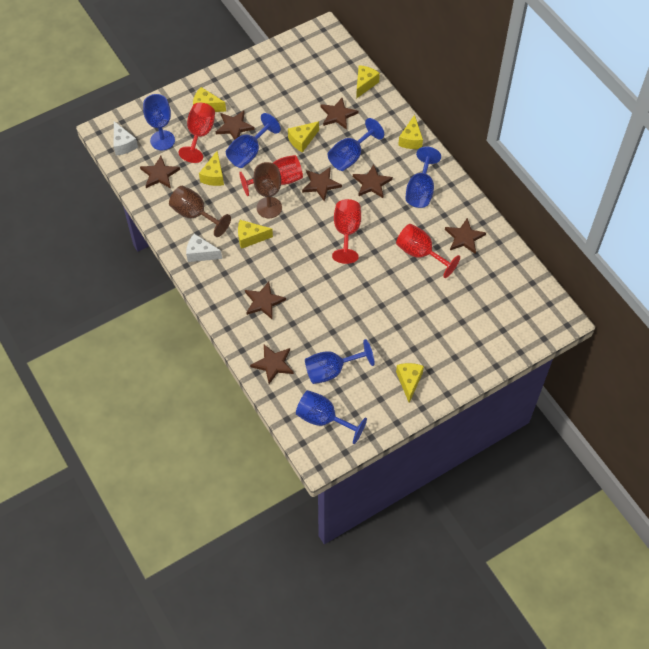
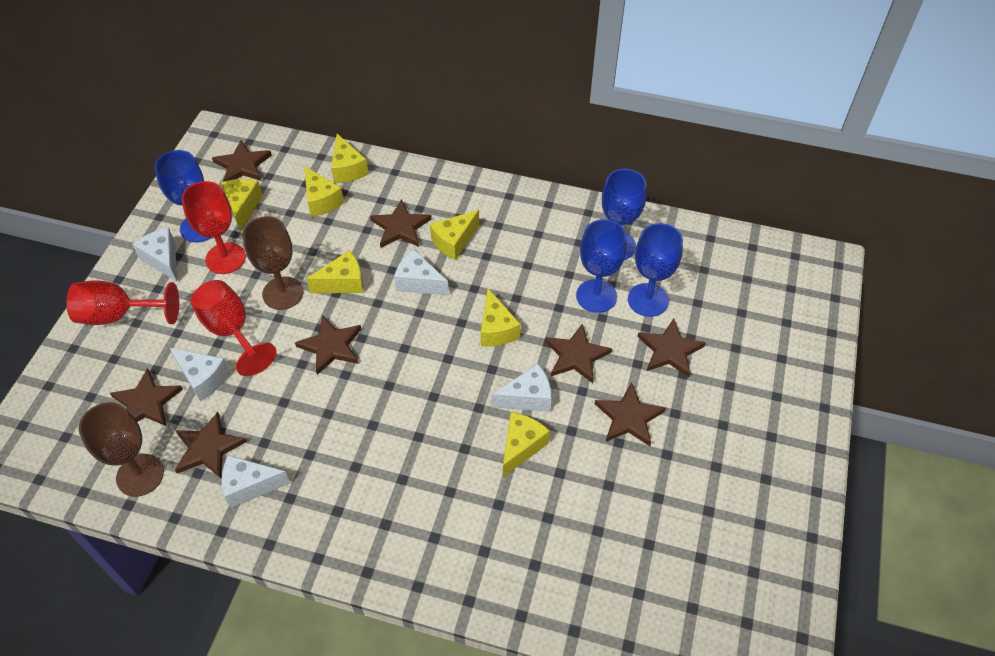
blue goblet: [143,94,175,150] [226,113,281,168] [296,390,367,444] [305,339,375,384] [328,118,384,171] [405,147,441,208] = 6 -> [155,150,210,242] [576,219,627,313] [602,169,647,260] [628,223,683,317] = 4
red goblet: [178,103,215,163] [239,155,303,196] [332,199,361,264] [396,224,460,278] = 4 -> [66,281,179,325] [182,181,246,274] [191,280,277,376] = 3
white cheese: [114,121,138,156] [186,234,222,262] = 2 -> [132,228,177,282] [170,348,229,401] [222,455,290,508] [394,250,449,295] [492,364,551,412] = 5

